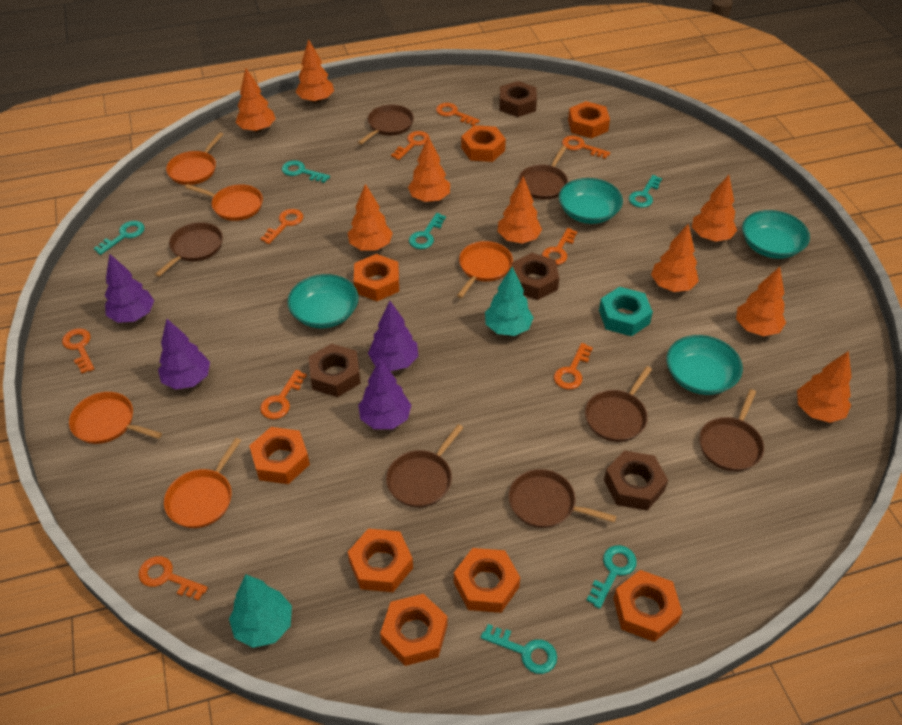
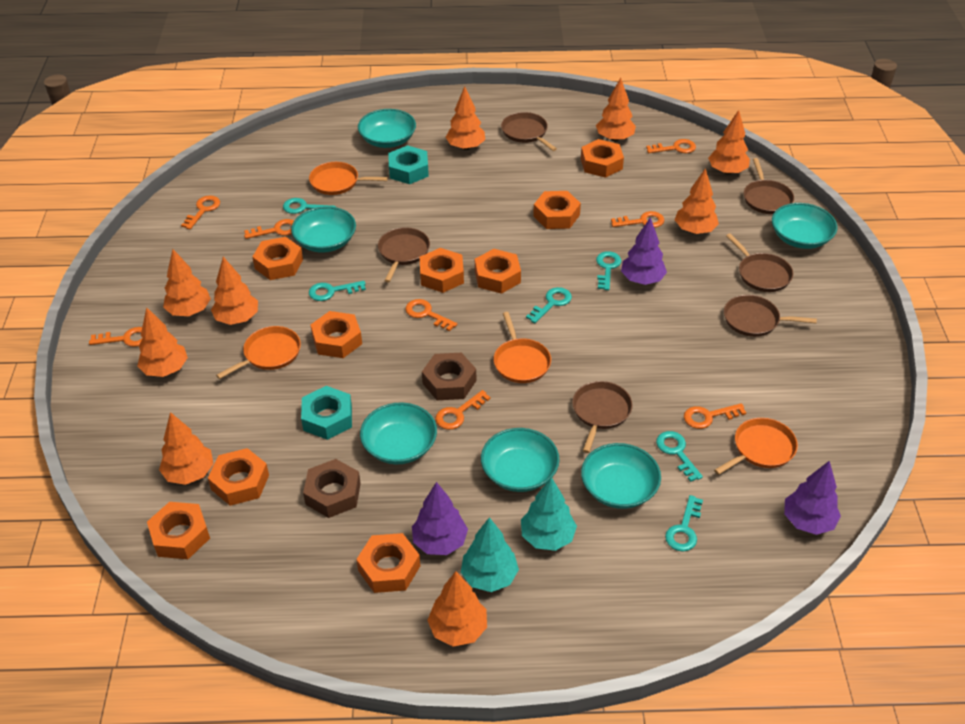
brown nut: [309,343,361,397] [499,81,537,117] [512,253,559,300] [604,450,668,511] = 4 -> [303,459,361,518] [422,353,476,400] = 2
brown pan: [155,222,223,277] [358,105,414,145] [386,424,463,507] [508,469,616,528] [518,146,568,200] [585,366,652,442] [699,389,764,471] = 7 -> [378,227,430,282] [501,112,557,151] [572,381,633,453] [724,295,817,337] [726,233,793,292] [744,158,794,214] = 6
orange key: [62,328,94,373] [138,556,208,601] [260,209,303,244] [260,370,307,419] [391,131,430,160] [436,103,480,126] [542,228,577,265] [554,343,593,390] [562,136,611,159] = 9 -> [89,327,143,347] [181,196,220,230] [244,219,294,239] [405,299,457,331] [435,390,491,430] [611,211,665,228] [646,139,696,153] [684,403,746,429] = 8
orange nut: [249,427,310,484] [348,529,413,592] [354,254,399,301] [380,594,447,666] [454,548,520,613] [461,125,506,162] [568,101,610,139] [613,570,682,642] = 8 -> [147,502,210,559] [208,448,269,506] [252,237,303,280] [310,311,362,358] [356,533,420,593] [420,248,464,293] [475,249,521,294] [533,191,581,229] [581,139,624,178] = 9
orange pan: [69,392,162,444] [164,438,241,528] [166,132,224,185] [185,184,263,221] [457,241,513,298] = 5 -> [216,326,301,379] [309,162,388,195] [494,312,551,383] [714,418,798,475] = 4
purple tree: [105,253,154,323] [158,319,210,390] [358,359,411,429] [368,301,418,371] = 4 -> [412,482,468,555] [621,217,667,285] [784,460,841,535] = 3
turquoise bowl: [287,274,359,328] [559,178,623,224] [666,335,743,395] [742,210,810,259] = 4 -> [291,206,356,252] [358,109,416,148] [360,403,437,464] [481,428,560,492] [581,443,661,509] [772,203,838,249] = 6
turquoise nut: [599,287,653,336] = 1 -> [301,386,352,440] [388,145,429,184] = 2

